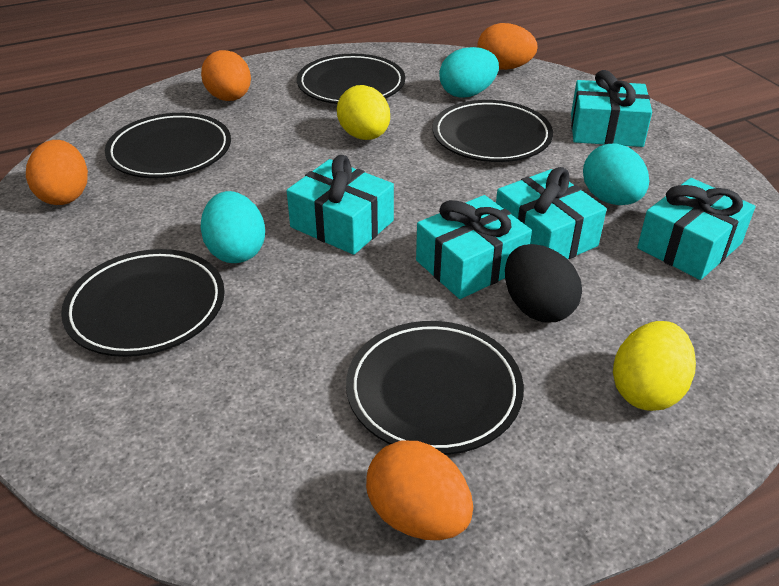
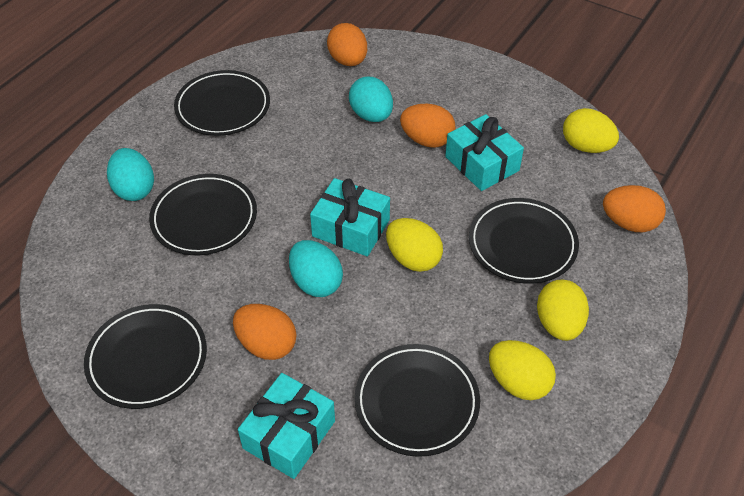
black egg: [505,244,582,323] = 1 -> none = 0
turquoise gift: [287,155,394,255] [416,195,532,299] [496,167,607,259] [571,70,652,147] [637,178,756,280] = 5 -> [238,373,335,479] [310,178,390,257] [445,114,524,191] = 3
yellow egg: [337,85,390,140] [613,321,696,411] = 2 -> [386,218,443,272] [489,340,556,400] [537,279,589,341] [563,108,619,153] = 4

